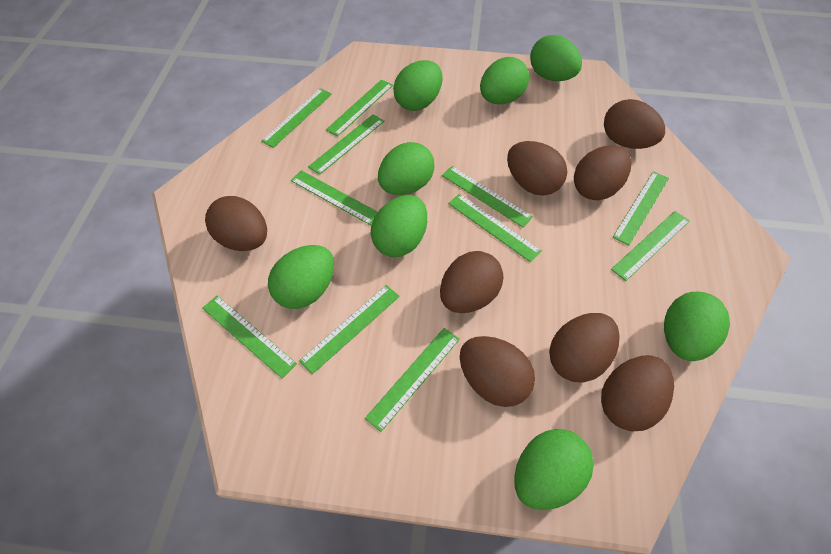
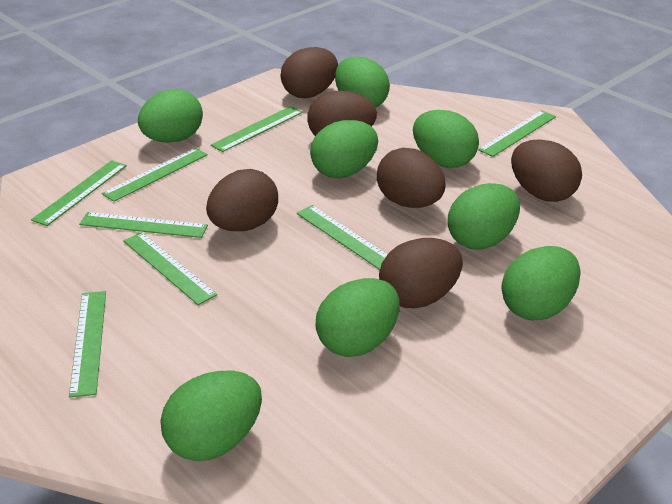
brown egg: [205,196,267,251] [440,251,503,313] [460,336,535,407] [507,141,567,195] [549,313,619,382] [574,145,631,200] [601,355,674,431] [604,99,665,149] = 8 -> [206,169,278,231] [280,47,338,98] [307,91,377,136] [377,148,446,208] [379,238,463,308] [511,140,582,202] = 6
green ruler: [202,295,297,378] [261,88,332,148] [291,170,378,225] [299,285,400,374] [308,114,384,175] [326,79,393,137] [365,328,460,432] [442,166,533,227] [448,194,542,262] [611,211,690,281] [613,171,669,245] = 11 -> [31,160,127,226] [69,291,106,398] [79,212,208,238] [102,148,208,202] [123,232,217,305] [211,106,303,152] [297,205,388,270] [478,110,556,157] = 8

